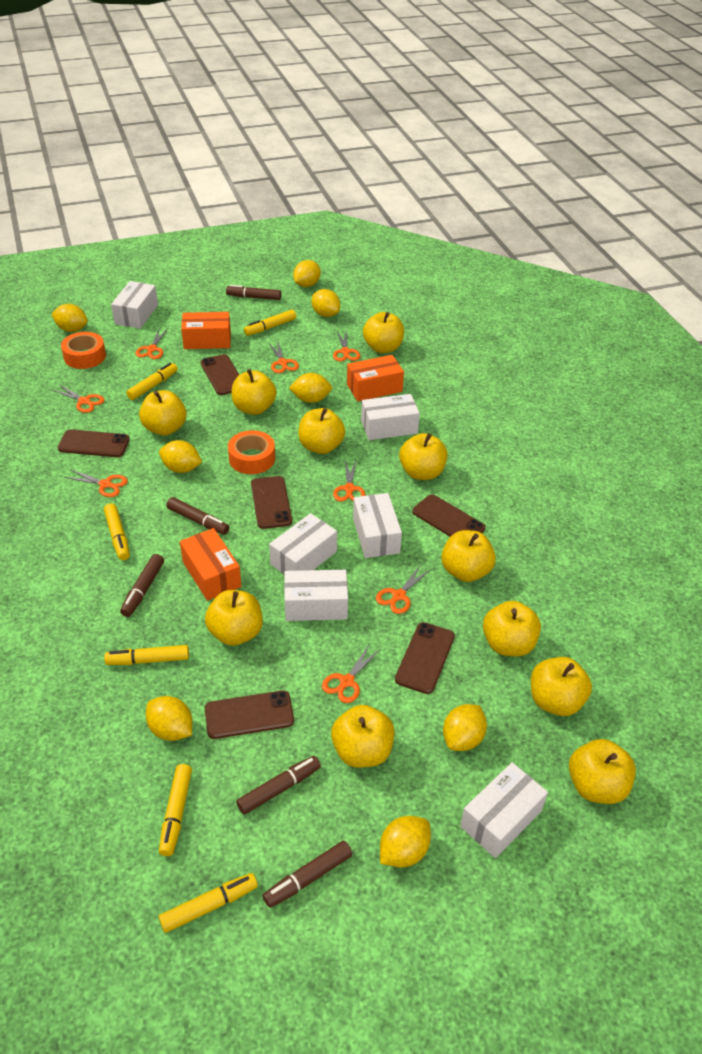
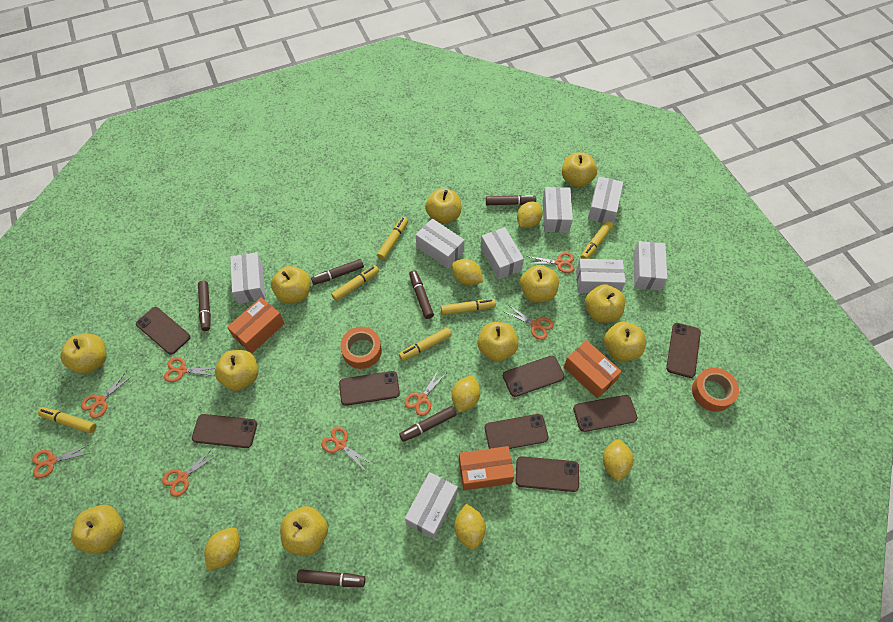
brown marker: [120,554,164,617] [166,497,229,535] [226,285,281,300] [236,756,321,815] [263,841,352,908] = 5 -> [198,281,211,331] [297,569,366,587] [311,259,364,285] [399,406,457,442] [409,270,434,319] [486,195,536,205] = 6
brown phone: [58,429,130,457] [200,354,239,395] [205,690,294,739] [251,476,292,529] [395,622,455,694] [412,495,485,537] = 6 -> [136,307,191,355] [192,414,257,448] [339,371,400,406] [484,414,549,449] [503,356,564,397] [516,456,579,492] [573,395,637,432] [666,323,701,378] = 8
white box: [111,281,158,329] [269,513,337,574] [284,570,348,621] [353,493,402,558] [361,394,420,440] [460,762,548,858] = 6 -> [230,252,265,304] [405,472,458,539] [416,218,465,268] [481,227,524,279] [543,187,573,233] [576,259,625,293] [588,177,623,223] [633,241,667,291] = 8
yellow lemon: [52,304,88,332] [146,696,192,741] [159,440,202,473] [289,373,332,403] [293,260,321,287] [311,289,340,317] [380,816,431,867] [443,704,487,751] = 8 -> [204,527,240,571] [452,259,483,286] [452,376,480,412] [454,504,486,550] [517,202,543,228] [603,439,634,482] = 6

